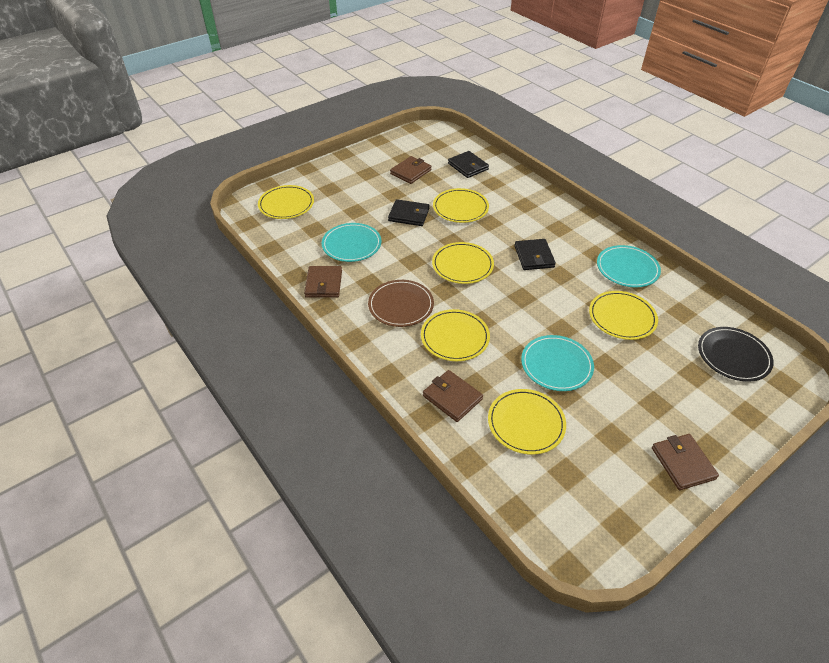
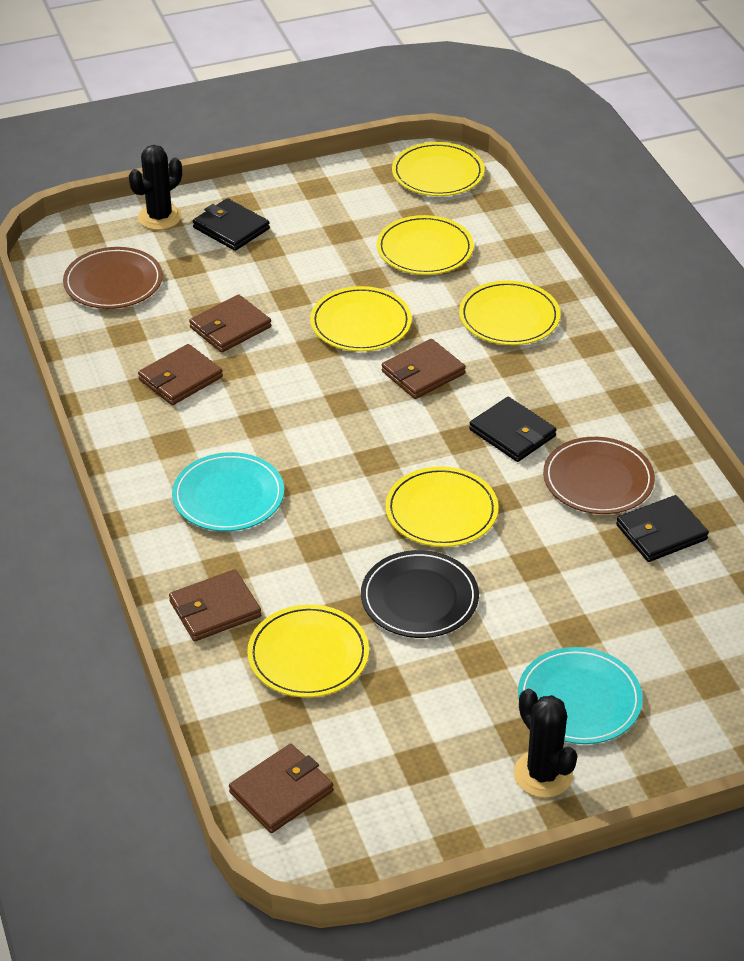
black cactus: none = 0 -> [129,145,182,230] [514,689,577,798] = 2
brown plate: [368,280,434,327] = 1 -> [63,247,163,309] [543,437,655,514] = 2
brown wallet: [304,266,342,298] [390,156,432,184] [423,370,483,422] [652,434,719,490] = 4 -> [138,344,223,405] [169,569,261,641] [189,294,271,353] [229,744,333,833] [382,339,466,399] = 5
turquoise plate: [322,223,382,262] [521,335,594,391] [597,245,661,287] = 3 -> [172,452,284,531] [518,647,643,744] = 2

